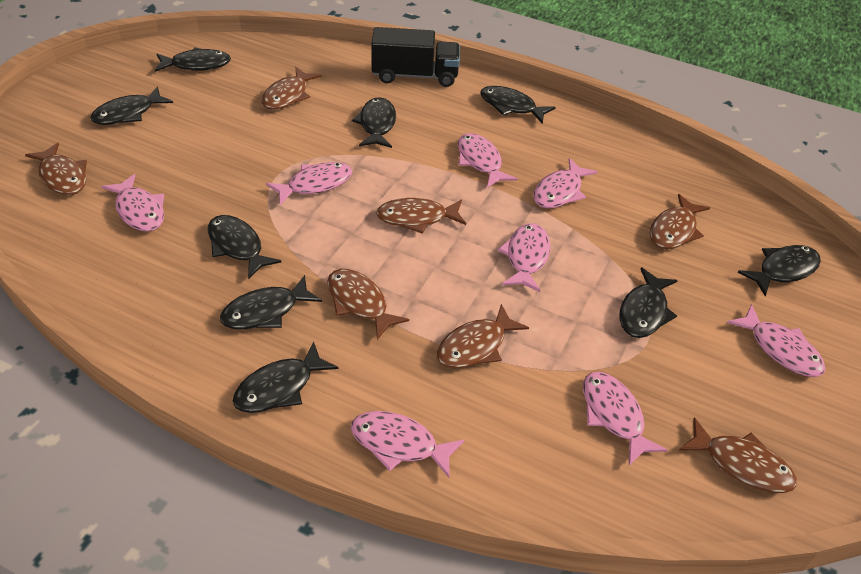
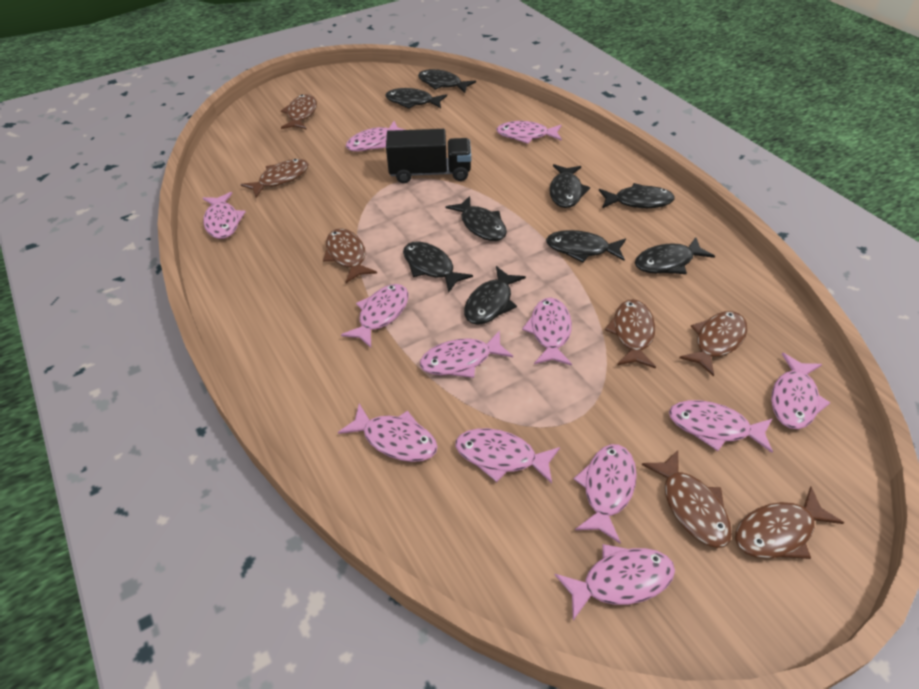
pink fish: [101,174,164,231] [266,162,352,205] [351,411,464,478] [458,133,517,188] [498,223,550,292] [533,158,597,208] [583,372,668,465] [727,304,826,377] = 8 -> [203,192,246,239] [338,403,438,462] [341,284,408,348] [346,121,405,152] [420,330,513,378] [456,428,560,484] [496,121,562,144] [522,297,572,366] [555,544,675,621] [574,444,637,544] [669,400,773,453] [771,353,831,429] = 12

